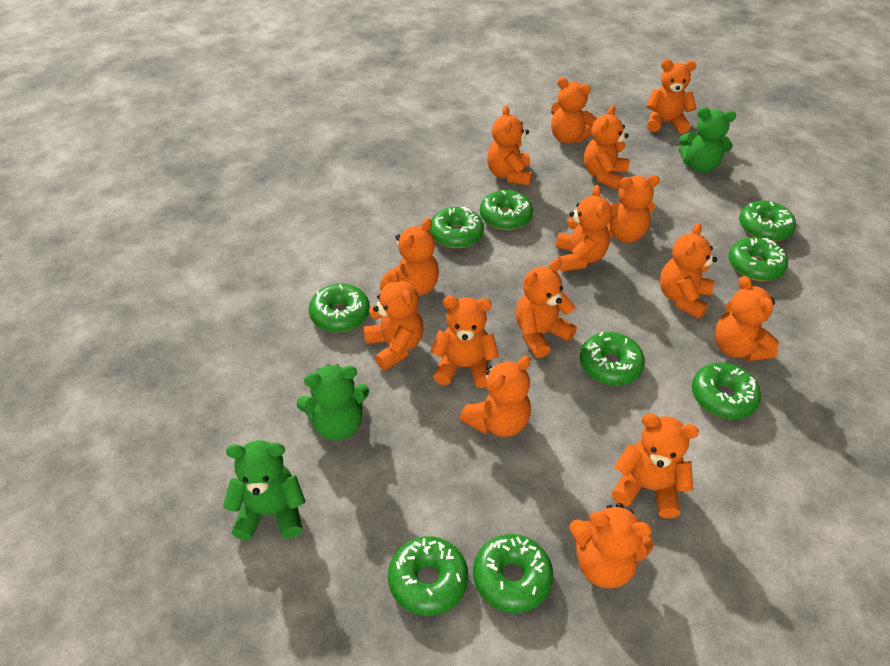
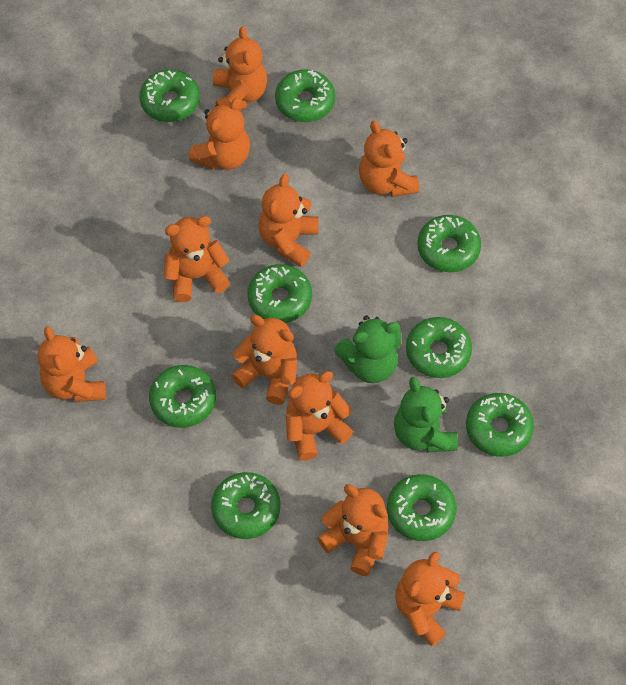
green teddy bear: [223,440,306,541] [296,364,369,441] [679,107,736,173] = 3 -> [335,316,401,383] [394,377,458,453] = 2
orange teddy bear: [363,269,423,371] [380,218,439,296] [430,296,499,388] [460,356,531,437] [487,105,532,186] [516,259,577,358] [551,77,597,144] [556,185,612,272] [569,503,654,588] [584,105,630,190] [607,175,660,243] [612,413,699,518] [646,59,696,134] [660,223,717,319] [715,276,779,361] = 15 -> [38,326,106,402] [164,216,230,302] [189,98,250,170] [213,27,267,111] [231,315,297,405] [259,174,319,267] [286,371,354,461] [317,484,389,576] [359,121,419,197] [395,551,465,647] = 10

